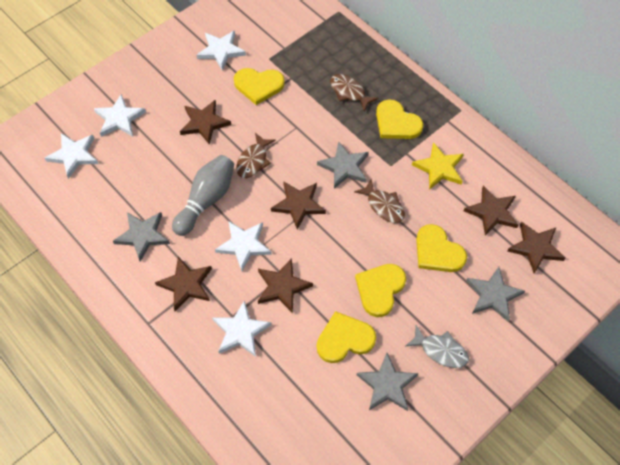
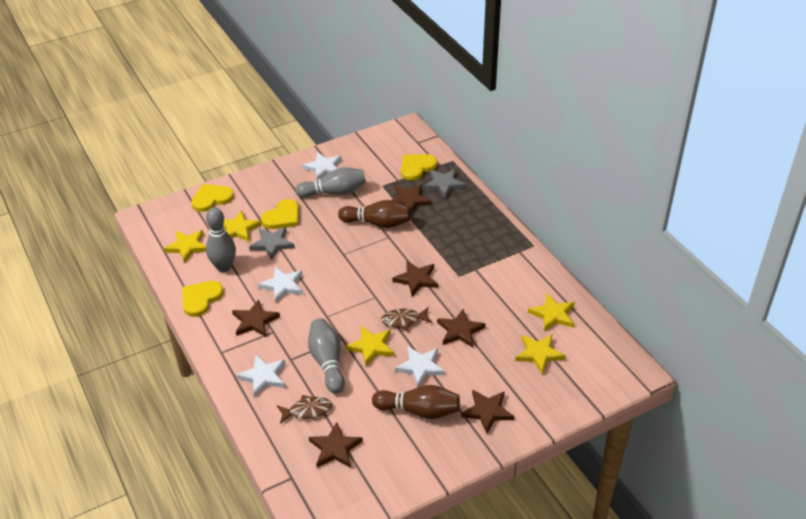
brown bowling pin: none = 0 -> [338,200,411,228] [372,385,460,419] = 2
brown fish: [236,133,276,178] [330,74,379,111] [354,179,405,223] = 3 -> [277,395,332,424] [381,307,432,330] = 2
grey bowling pin: [172,155,234,236] = 1 -> [206,207,236,272] [295,167,366,198] [308,318,345,394] = 3
grey fish: [405,325,469,368] = 1 -> none = 0
grey star: [113,212,170,262] [317,141,369,189] [357,353,418,411] [466,267,525,322] = 4 -> [249,227,295,260] [424,169,466,198] = 2
white star: [45,133,98,179] [94,94,146,137] [197,31,246,71] [212,300,271,357] [215,222,272,271] = 5 -> [236,355,286,397] [258,267,303,302] [302,152,341,181] [395,346,445,387] = 4
yellow heart: [234,68,285,105] [317,311,376,363] [355,264,406,317] [376,99,423,139] [416,224,467,272] = 5 -> [182,281,224,317] [191,184,234,212] [261,199,299,229] [401,154,437,181] = 4
yellow star: [412,142,464,190] = 1 -> [163,230,206,263] [223,210,261,242] [345,326,394,366] [515,334,566,374] [528,294,575,332] = 5

